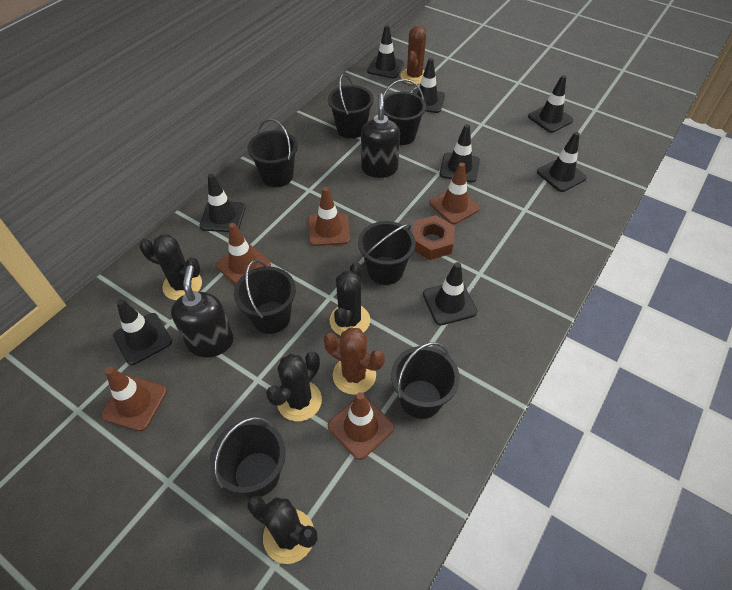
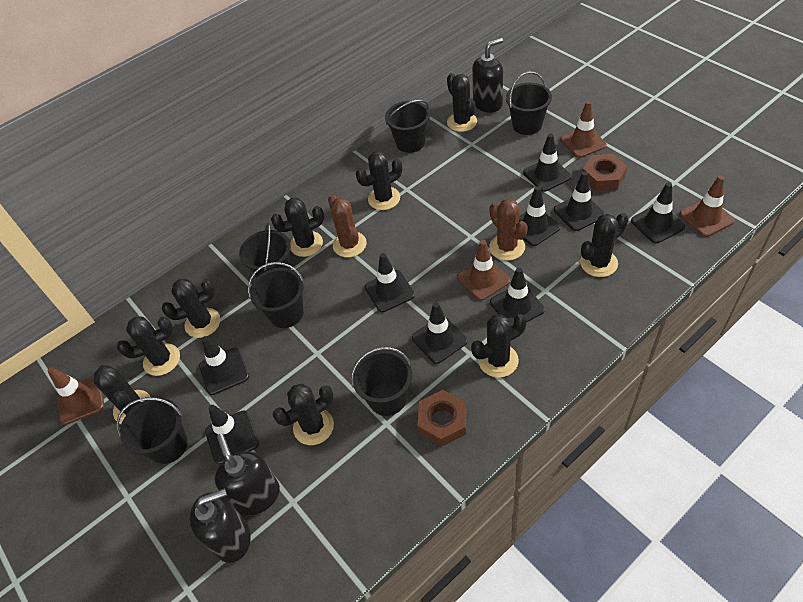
black bucket: [210,417,285,497] [234,260,296,334] [247,119,298,187] [328,74,374,138] [358,221,416,285] [383,79,426,145] [391,342,460,419] = 7 -> [116,397,188,464] [239,222,291,278] [248,262,304,328] [351,347,412,416] [385,100,430,153] [506,72,552,135] = 6
black cactus: [139,234,202,300] [247,496,317,564] [266,352,322,421] [330,262,370,336] = 4 -> [94,365,150,424] [117,317,180,376] [162,279,220,338] [271,198,324,257] [272,384,334,445] [356,151,402,210] [447,73,477,132] [471,314,527,378] [580,213,629,277] = 9
black soap dispenser: [171,265,234,357] [361,93,400,178] = 2 -> [190,488,251,563] [215,433,280,515] [472,38,503,113] = 3
black traffic cone: [113,299,172,365] [200,174,245,232] [367,25,404,78] [412,58,445,113] [423,262,477,325] [440,124,480,182] [528,75,573,133] [537,132,587,192] = 8 -> [199,336,249,395] [205,405,259,465] [365,253,415,312] [412,302,468,364] [490,267,545,326] [519,186,561,246] [523,134,571,192] [554,171,605,231] [631,182,685,243] = 9
brown nut: [412,215,455,260] = 1 -> [417,390,466,447] [583,154,627,191] = 2
brown traffic cone: [101,367,167,431] [216,223,271,285] [308,187,350,246] [328,392,394,460] [430,163,480,224] = 5 -> [48,367,104,425] [457,240,510,301] [560,101,607,158] [679,176,735,237] = 4

